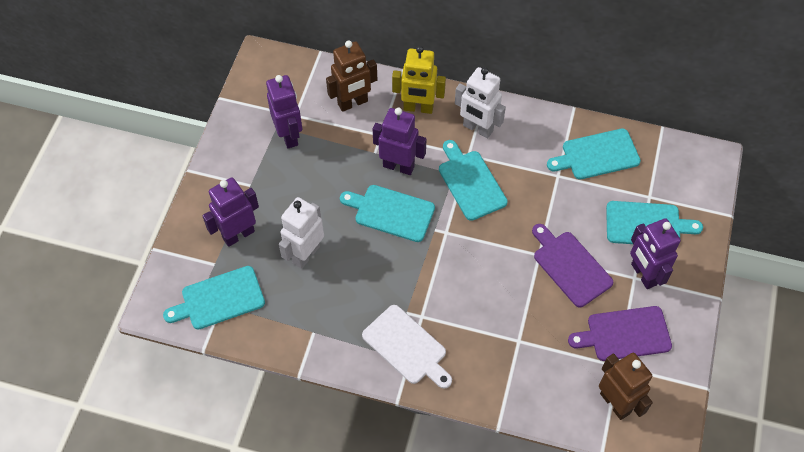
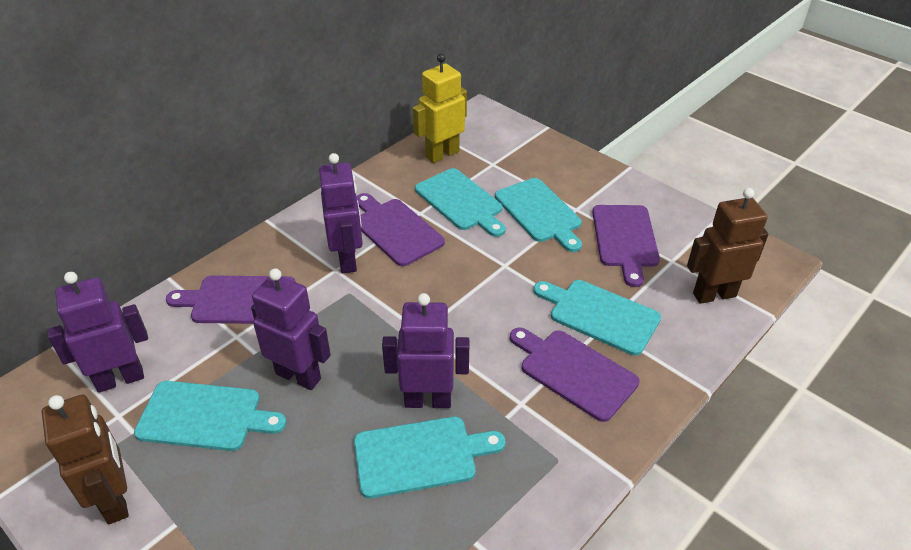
purple cutting board: [532,224,614,307] [568,306,672,361] = 2 -> [166,275,296,324] [357,193,445,266] [510,328,640,422] [592,205,660,287] = 4
white cutting board: [362,305,452,389] = 1 -> none = 0
white robot: [279,197,324,269] [455,67,506,138] = 2 -> none = 0

